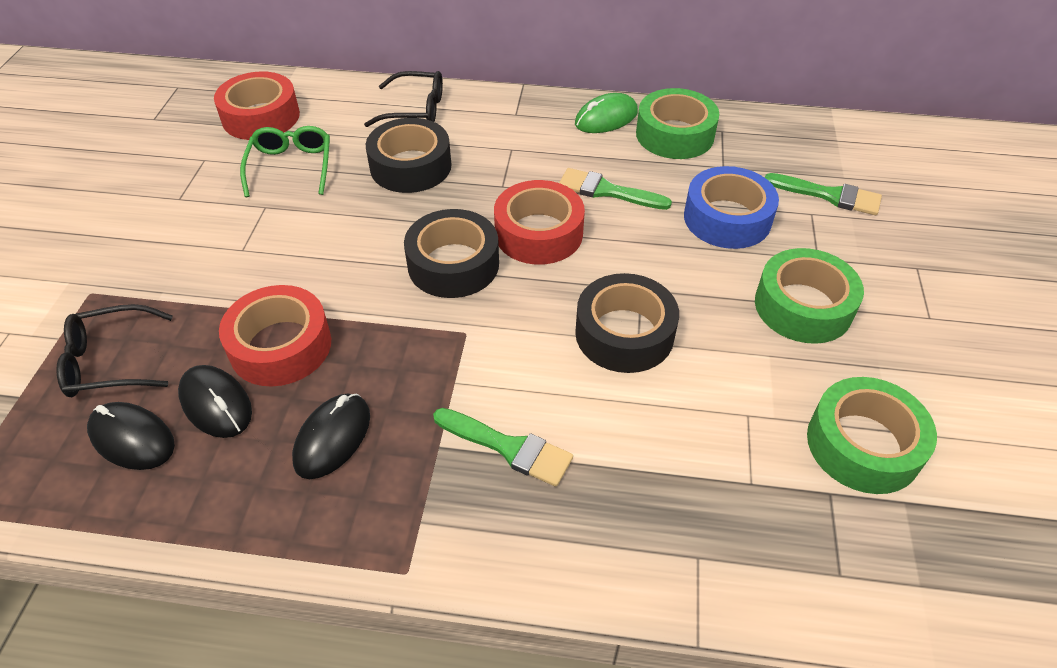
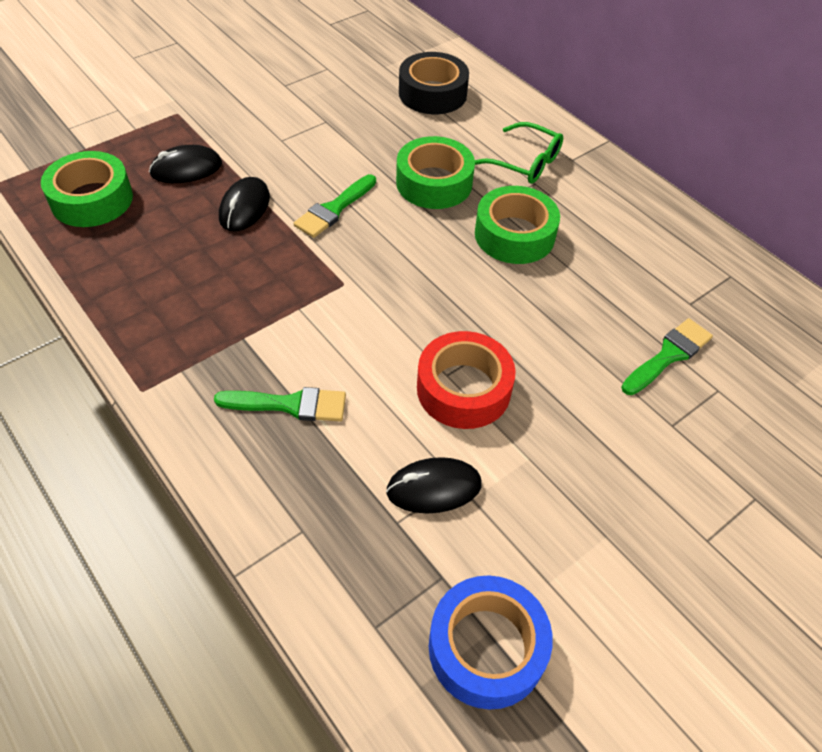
black glasses: [56,304,173,397] [364,71,443,127] = 2 -> none = 0
black tape: [366,118,452,193] [404,209,499,298] [575,273,679,373] = 3 -> [399,52,469,114] = 1
green mouse: [575,93,638,133] = 1 -> none = 0
red tape: [214,72,300,140] [219,285,331,387] [494,180,585,265] = 3 -> [417,331,516,429] = 1

